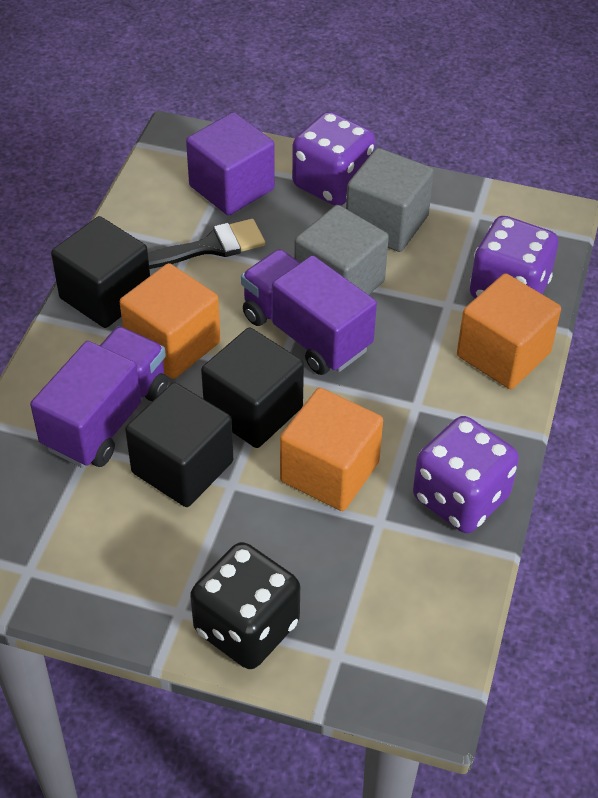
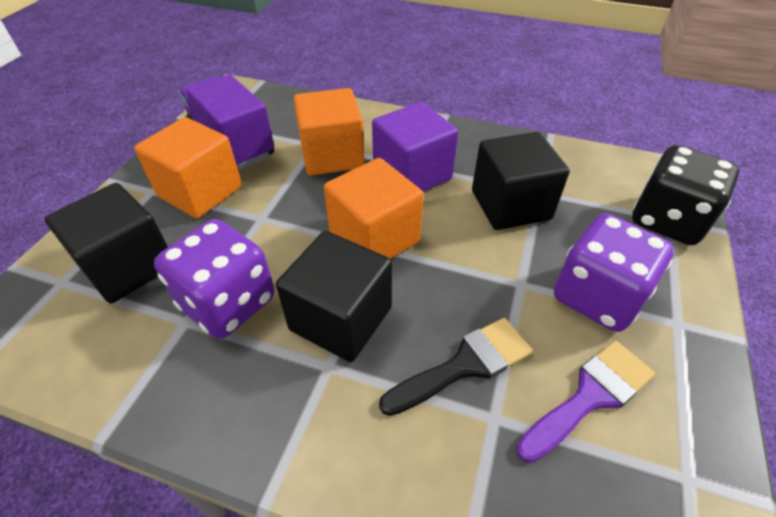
grey cube: [294,205,389,295] [346,148,434,252] = 2 -> none = 0
purple brush: none = 0 -> [516,341,655,463] = 1
purple dice: [292,111,375,206] [413,416,519,533] [470,216,558,298] = 3 -> [154,219,275,339] [554,213,674,332] = 2
purple truck: [30,326,168,468] [241,249,377,375] = 2 -> [178,74,274,170] = 1

